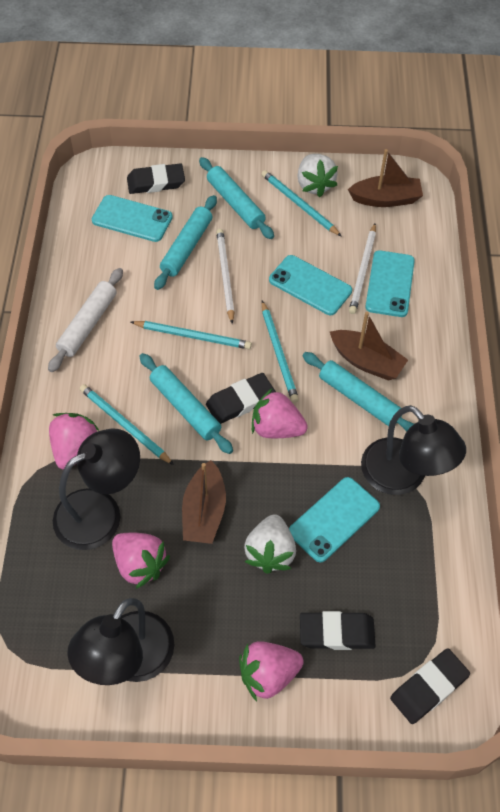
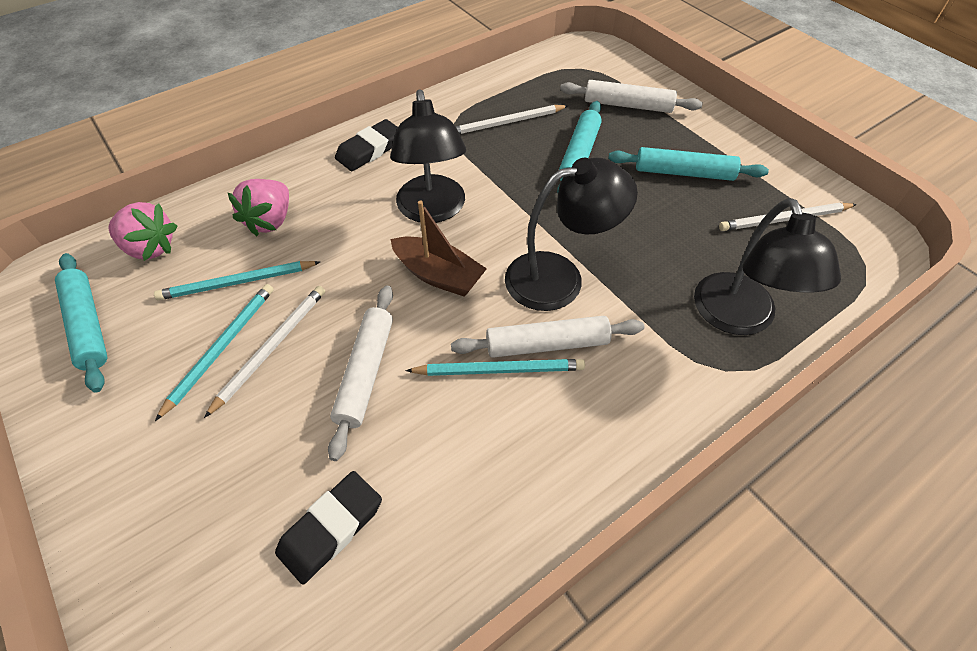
black eraser: [127,163,185,194] [206,373,276,424] [300,611,376,650] [390,648,470,724] = 4 -> [275,471,382,585] [335,119,398,171] = 2
brown boat: [182,460,226,544] [330,312,408,381] [348,149,423,207] = 3 -> [391,200,487,297] = 1
pink strawberry: [49,413,100,470] [112,533,170,589] [239,641,304,701] [252,388,308,438] = 4 -> [109,202,177,261] [228,179,289,236] = 2
turquoise pencil: [80,384,174,465] [131,321,252,349] [261,170,342,237] [262,301,299,403] = 4 -> [154,261,320,300] [155,284,274,421] [406,359,585,376] = 3
turquoise phone: [92,195,173,242] [269,255,352,315] [289,477,380,562] [365,250,415,317] = 4 -> none = 0
turquoise rolling pin: [139,353,233,454] [154,195,217,290] [199,157,274,239] [303,352,414,432] = 4 -> [55,253,108,393] [557,101,602,193] [608,147,769,181] = 3
white pencil: [216,229,234,324] [349,223,376,314] = 2 -> [204,286,325,418] [455,105,568,134] [719,203,857,231] = 3
white rolling pin: [48,268,123,372] = 1 -> [328,286,393,461] [451,316,644,358] [560,80,703,113] = 3
white strawberry: [244,514,296,574] [298,154,338,197] = 2 -> none = 0

